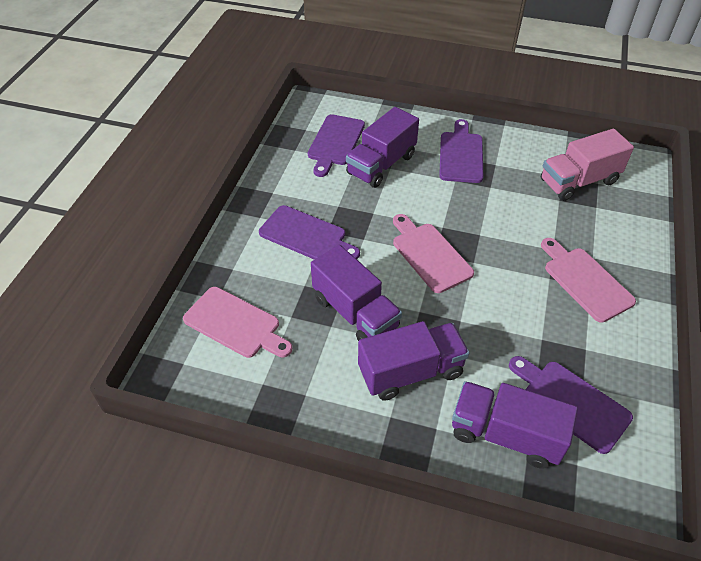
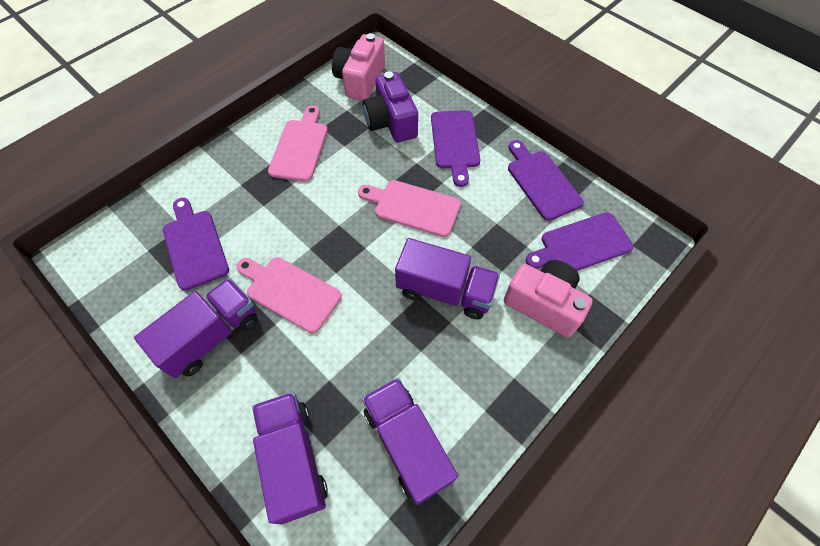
pink camera: none = 0 -> [332,33,385,101] [504,260,593,337] = 2
pink truck: [541,129,634,201] = 1 -> none = 0
purple camera: none = 0 -> [363,72,418,142] = 1

